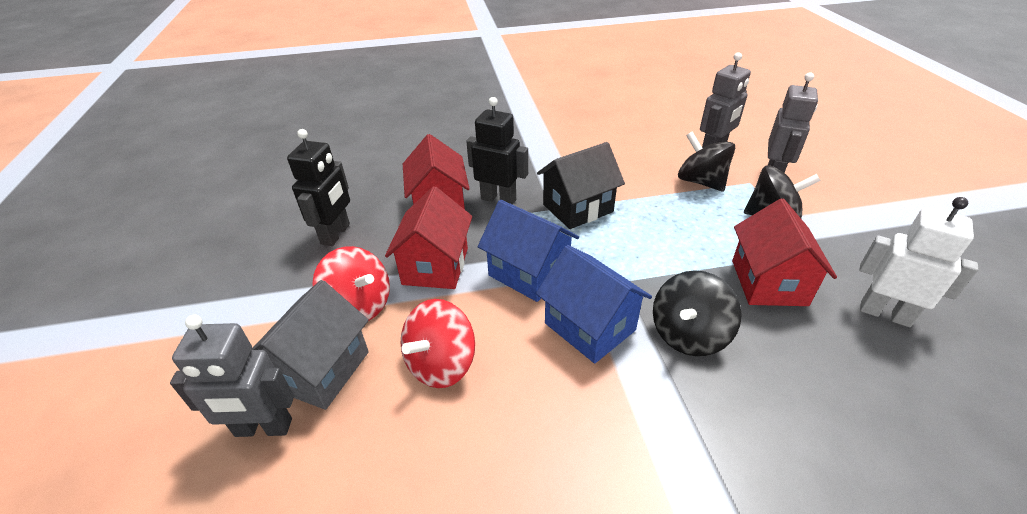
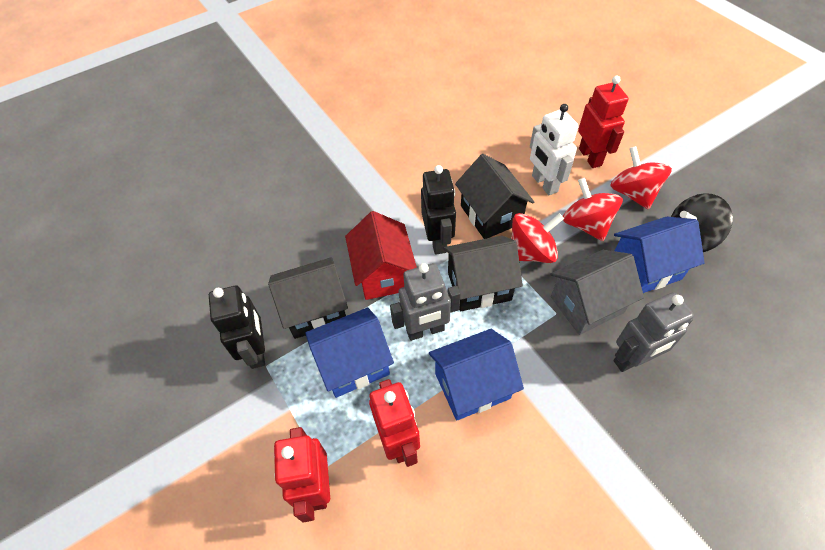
black house: [537,142,625,229] = 1 -> [268,257,348,339] [443,236,523,311] [455,154,534,239] = 3
black spinning top: [653,270,742,356] [678,131,735,192] [744,165,821,218] = 3 -> [671,193,733,252] = 1
blue house: [478,200,579,302] [536,245,652,364] = 2 -> [305,308,394,398] [429,329,524,421] [614,217,704,293] = 3
grey robot: [170,315,294,437] [700,52,751,148] [768,72,818,173] = 3 -> [390,263,461,341] [613,292,694,372] = 2
red house: [385,186,472,289] [403,134,470,209] [732,199,837,306] = 3 -> [345,211,417,300] = 1
red robot: none = 0 -> [274,427,330,523] [369,379,420,467] [578,76,629,168] = 3
red spinning top: [312,246,390,321] [401,299,475,388] = 2 -> [511,213,564,263] [563,178,623,241] [610,146,672,210] = 3

